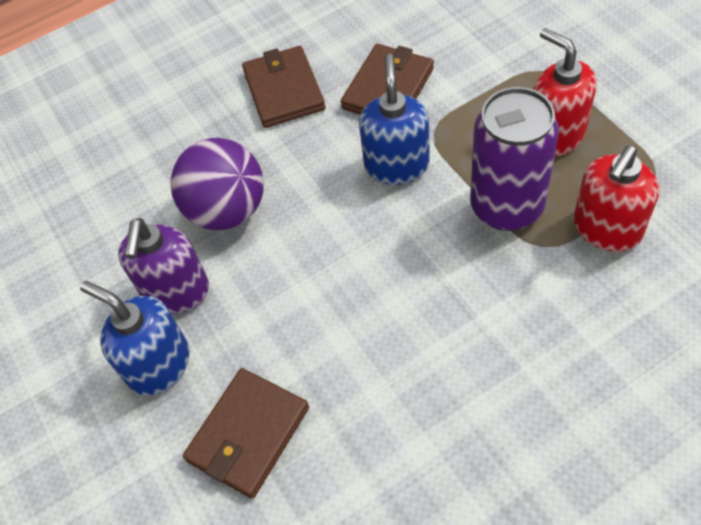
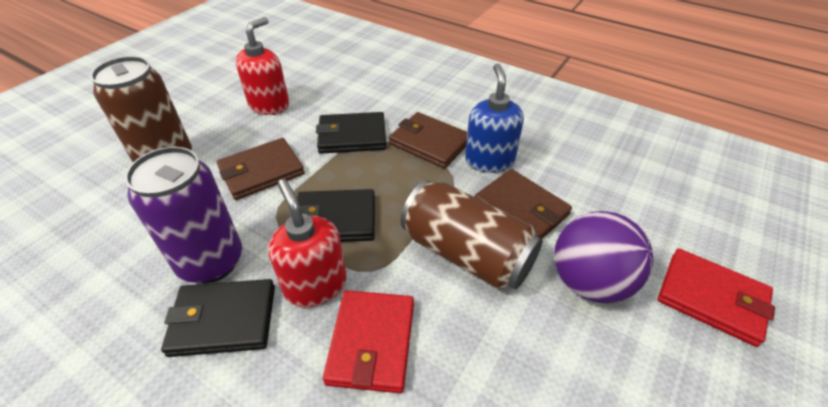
black wallet: none = 0 -> [161,279,275,357] [290,189,375,242] [316,112,386,154] = 3
blue soap dispenser: [80,281,190,396] [359,54,430,185] = 2 -> [465,63,524,173] = 1
brown can: none = 0 -> [90,56,192,162] [401,180,543,290] = 2
purple soap dispenser: [118,218,209,314] = 1 -> none = 0
red wallet: none = 0 -> [323,290,414,393] [658,248,775,347] = 2

